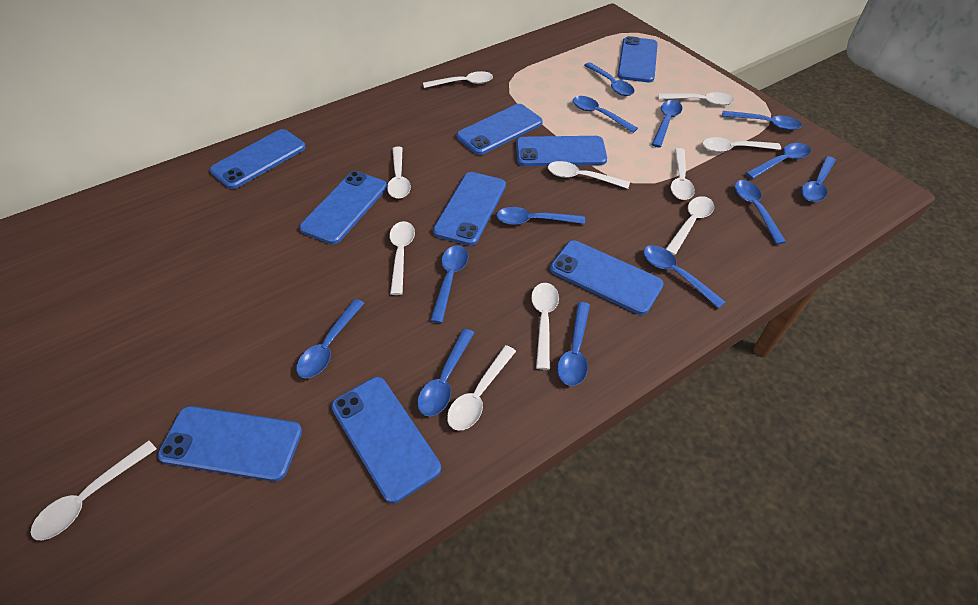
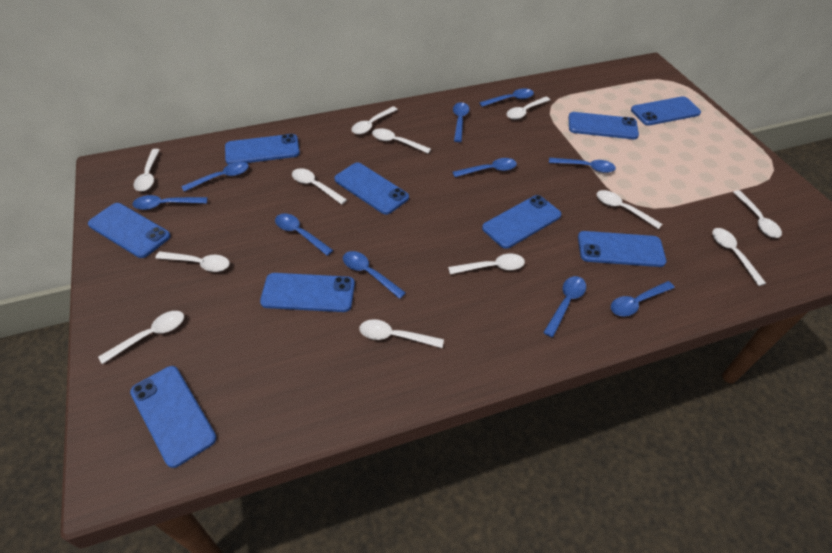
blue spoon: [296,299,364,379] [417,329,474,416] [430,245,468,323] [497,207,585,225] [557,302,590,386] [573,96,638,133] [584,62,635,96] [643,245,725,309] [651,100,682,148] [722,111,802,130] [735,180,786,244] [746,143,811,179] [801,156,836,202] = 13 -> [132,195,208,210] [181,162,249,192] [275,213,333,256] [343,251,406,299] [453,102,469,142] [453,158,517,177] [479,89,534,107] [543,276,586,337] [549,158,616,173] [611,281,675,316] = 10
white spoon: [31,440,157,540] [387,147,411,199] [390,221,415,295] [423,71,493,88] [447,345,516,431] [531,283,559,370] [548,161,630,189] [659,92,734,106] [666,196,714,255] [671,148,695,200] [702,137,781,152] = 11 -> [98,311,184,364] [133,149,160,191] [155,251,230,272] [292,168,347,204] [351,106,398,134] [359,319,444,348] [372,128,431,153] [448,254,525,274] [507,97,550,119] [597,190,662,229] [712,228,766,286] [733,190,782,238] = 12

